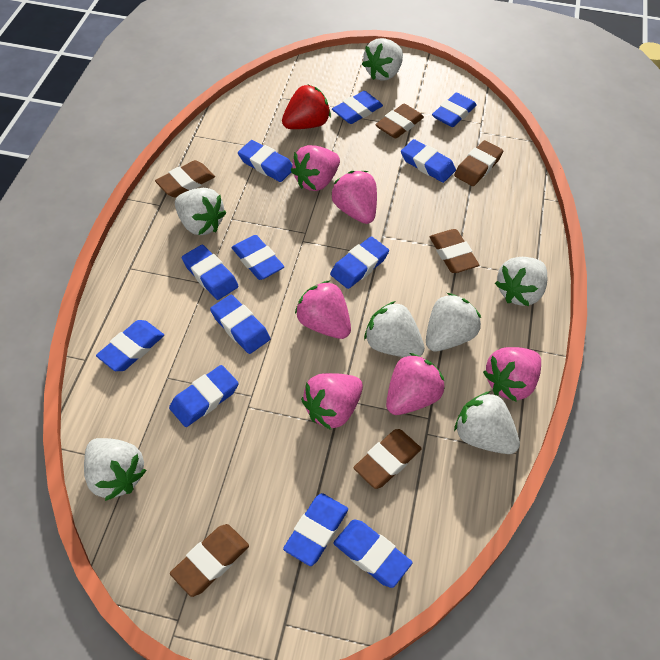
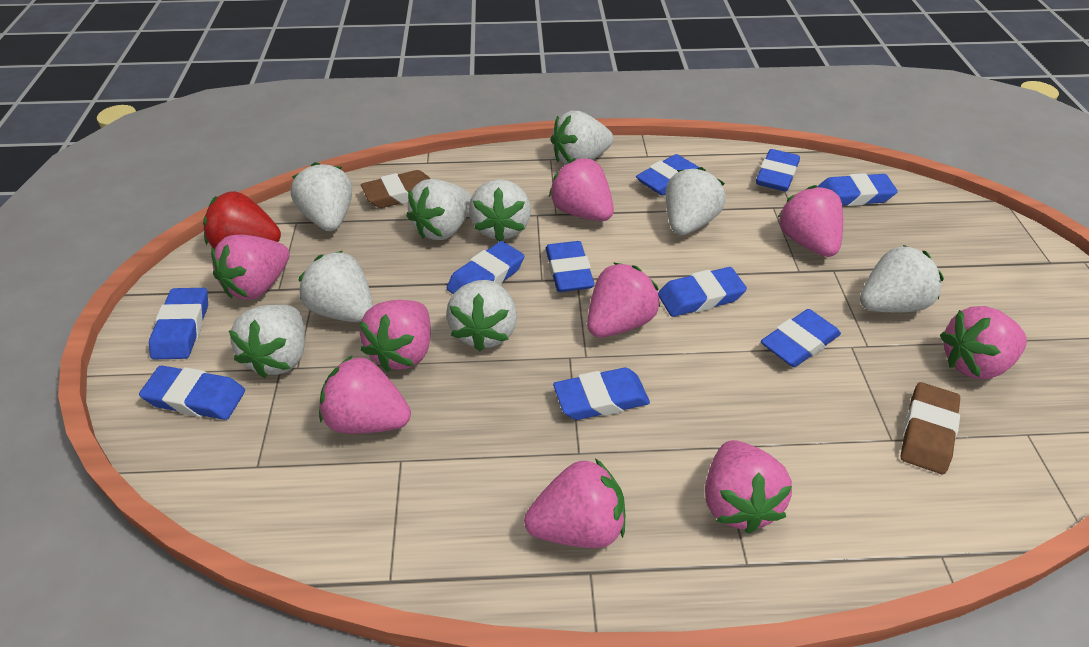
blue eraser: [96,320,164,371] [169,365,239,427] [182,245,238,300] [210,295,270,354] [232,235,284,280] [238,140,292,182] [283,493,348,566] [330,236,389,289] [332,91,383,124] [333,520,412,588] [401,139,456,183] [432,93,477,127] = 12 -> [139,366,245,420] [149,288,208,360] [447,241,524,294] [545,241,595,292] [553,367,650,420] [636,154,699,196] [658,267,747,317] [756,149,800,192] [761,309,841,367] [817,173,898,206] = 10
brown eraser: [155,160,215,198] [170,524,249,597] [353,429,422,489] [375,104,424,139] [430,229,479,273] [454,140,503,186] = 6 -> [361,170,430,208] [900,382,960,474] = 2
pink strawberry: [291,145,340,191] [295,280,351,339] [301,373,363,430] [331,171,377,224] [386,353,445,415] [483,347,541,402] = 6 -> [211,234,290,300] [319,355,411,434] [359,300,431,372] [524,458,625,548] [549,158,614,221] [587,262,660,337] [705,440,792,534] [778,185,843,257] [940,306,1027,379] = 9
white strawberry: [84,438,147,501] [175,188,226,235] [362,38,403,81] [364,301,425,357] [426,293,481,351] [454,391,520,454] [495,257,547,306] = 7 -> [229,305,305,378] [291,162,352,231] [299,251,373,322] [407,179,472,240] [446,280,517,351] [469,179,531,241] [551,111,614,165] [665,167,726,235] [860,245,944,313] = 9

